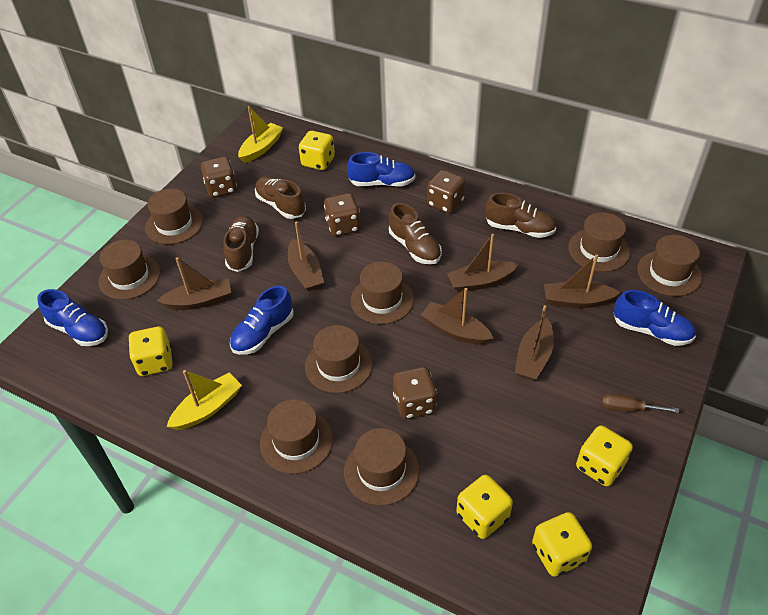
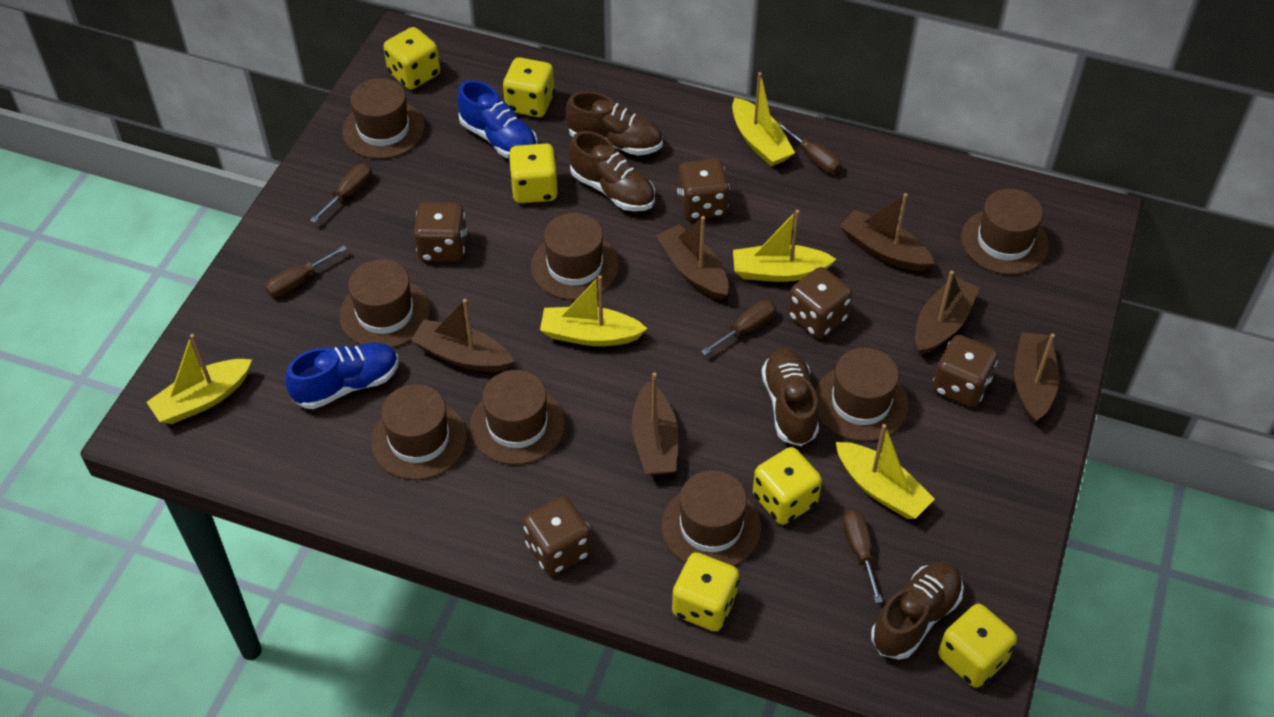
blue shoe: [37,289,108,346] [230,285,294,355] [347,152,415,186] [614,290,696,346] = 4 -> [285,343,399,409] [457,80,538,158] = 2
brown dice: [201,157,237,198] [324,193,361,236] [393,367,437,419] [427,170,465,214] = 4 -> [414,202,467,262] [523,496,591,575] [677,159,730,220] [788,267,852,338] [933,335,998,407] = 5
brown screwdriver: [602,393,679,413] = 1 -> [265,245,347,297] [310,163,372,223] [701,300,776,355] [778,122,841,173] [843,509,883,603] = 5
yellow boat: [167,370,242,430] [238,106,283,163] = 2 -> [147,334,252,424] [540,275,647,346] [732,72,795,166] [733,210,836,282] [836,424,935,519] = 5
yellow dice: [128,326,173,376] [299,131,335,170] [456,475,513,539] [532,512,592,577] [576,425,633,487] = 5 -> [383,27,440,90] [503,57,555,117] [508,143,558,203] [672,552,739,631] [753,447,822,525] [938,604,1017,688] = 6

